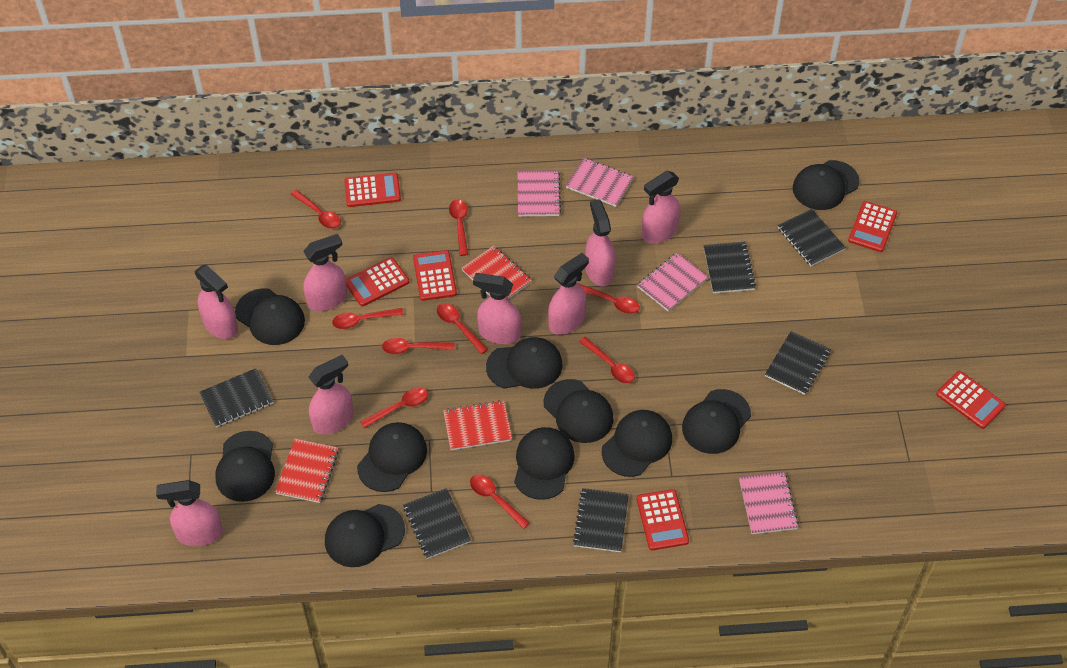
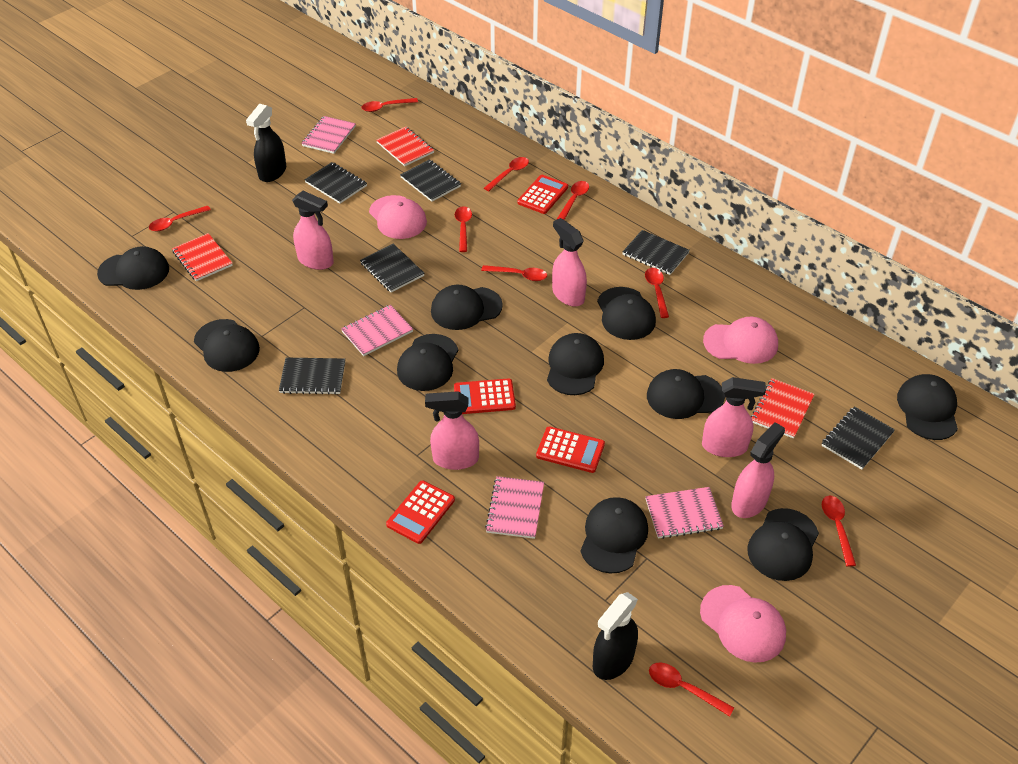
black spray bottle: none = 0 -> [246,104,286,182] [593,592,638,680] = 2
pink cap: none = 0 -> [369,195,427,239] [700,585,786,663] [703,317,778,364] = 3
pink spray bottle: [156,480,223,546] [195,265,238,339] [303,234,347,311] [309,355,353,434] [473,273,521,344] [548,253,589,335] [585,199,615,286] [642,171,680,243] = 8 -> [292,191,334,270] [425,391,479,470] [552,218,587,307] [702,377,766,457] [731,422,785,518] = 5
red calculator: [344,173,401,207] [346,257,409,306] [413,250,457,301] [637,489,689,550] [848,201,897,252] [936,371,1006,429] = 6 -> [386,480,455,544] [454,378,516,414] [517,175,568,214] [536,426,605,473] = 4

